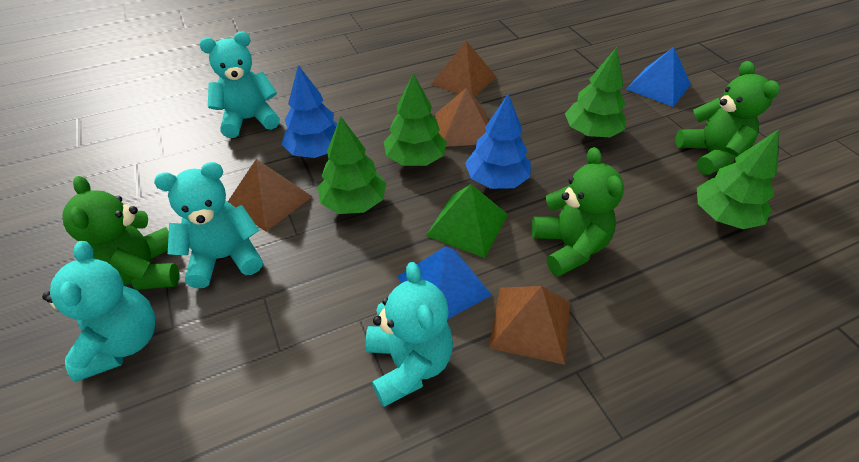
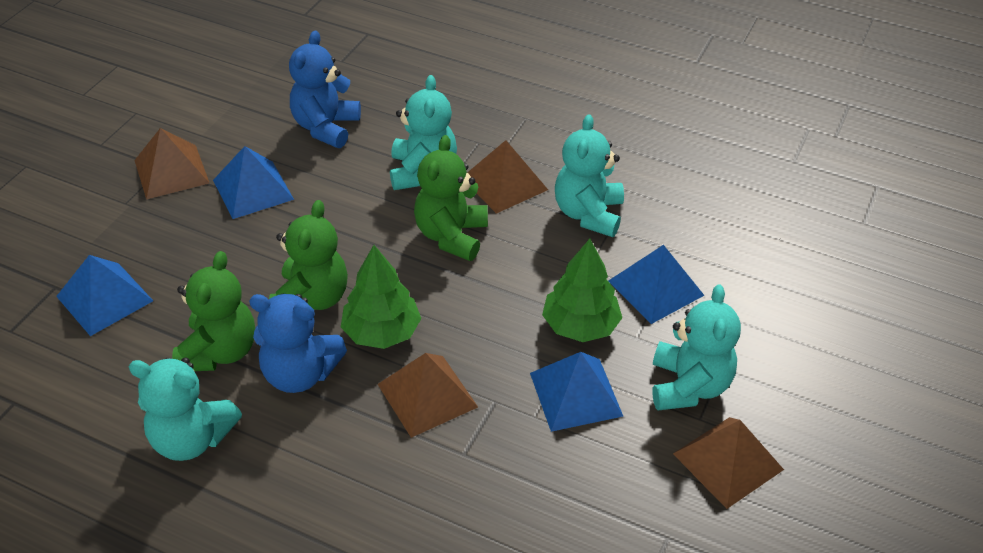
blue pyramid: [397,246,492,319] [626,47,691,107] = 2 -> [56,255,153,336] [213,146,294,219] [530,352,623,432] [608,245,705,324] = 4
blue teddy bear: none = 0 -> [249,293,347,393] [289,31,361,148] = 2
blue tree: [282,65,338,158] [465,94,531,189] = 2 -> none = 0
green pyramid: [426,184,508,258] = 1 -> none = 0
green tree: [318,116,386,214] [384,73,447,166] [565,47,626,137] [697,129,779,229] = 4 -> [341,245,421,349] [542,239,622,342] = 2

